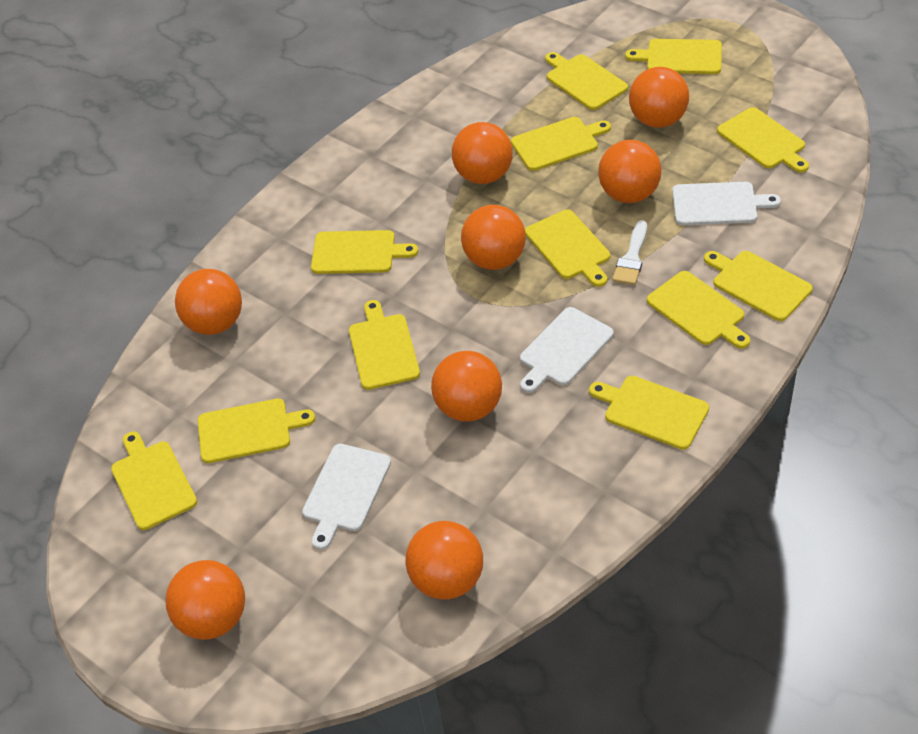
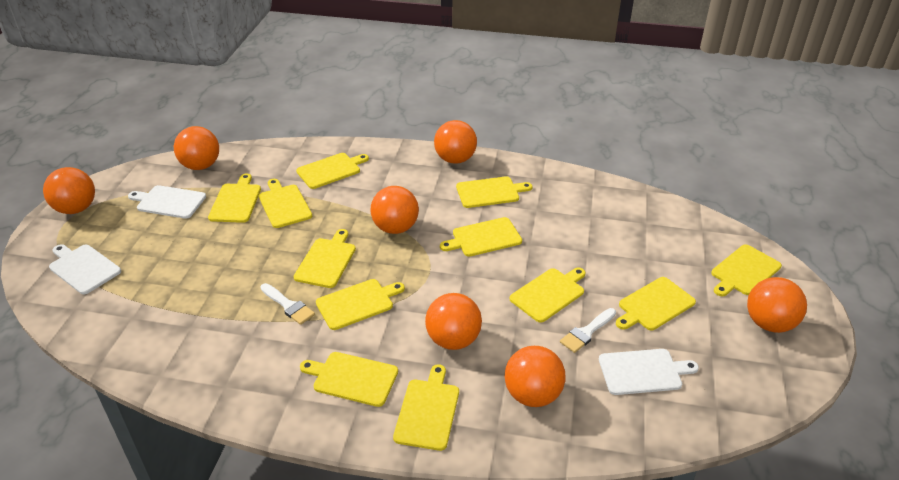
orange ball: [165,560,245,640] [175,269,242,335] [406,521,483,600] [431,351,502,422] [452,122,513,184] [461,205,526,270] [598,140,662,203] [629,67,689,128] = 8 -> [43,167,95,214] [174,126,219,170] [371,186,419,234] [425,293,482,350] [434,120,477,164] [505,346,566,407] [747,277,807,333] = 7
white brush: [613,220,647,285] = 1 -> [260,283,315,325] [560,308,616,353] = 2

